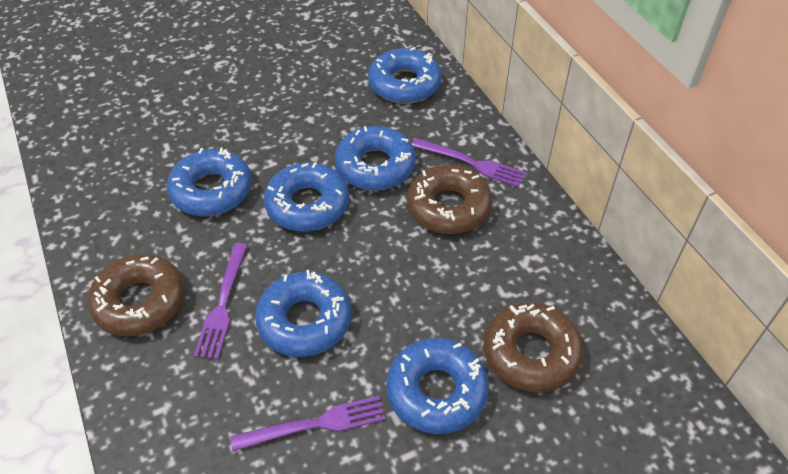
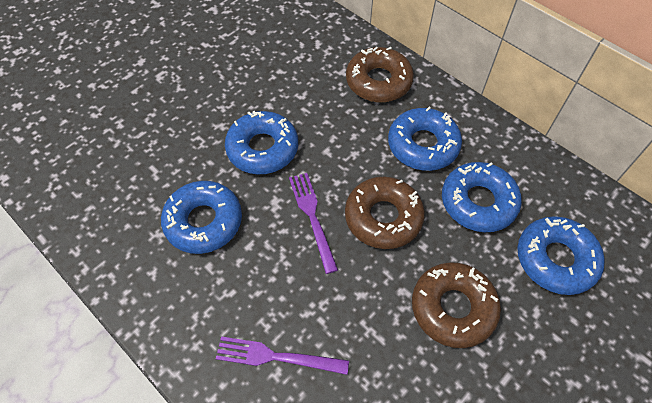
blue donut: [167,147,252,216] [255,270,351,357] [264,162,349,232] [335,126,416,191] [368,47,442,104] [386,338,489,434] = 6 -> [161,181,242,254] [225,111,298,174] [388,107,462,171] [442,162,522,232] [517,216,605,295] = 5
purple fork: [194,243,248,359] [230,396,385,451] [412,138,526,187] = 3 -> [216,337,349,375] [289,173,338,274] = 2

